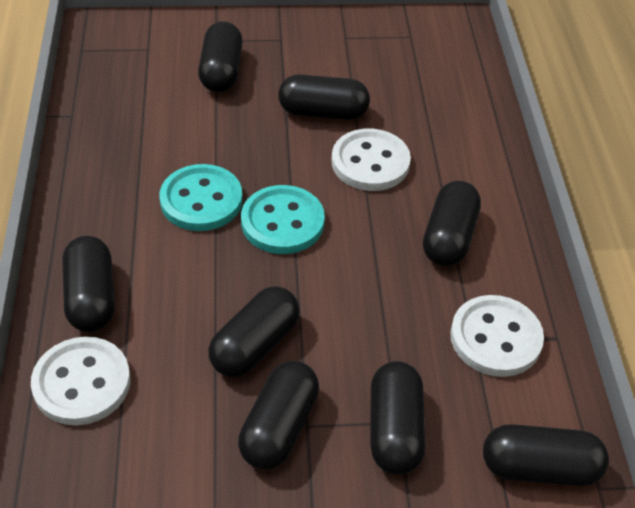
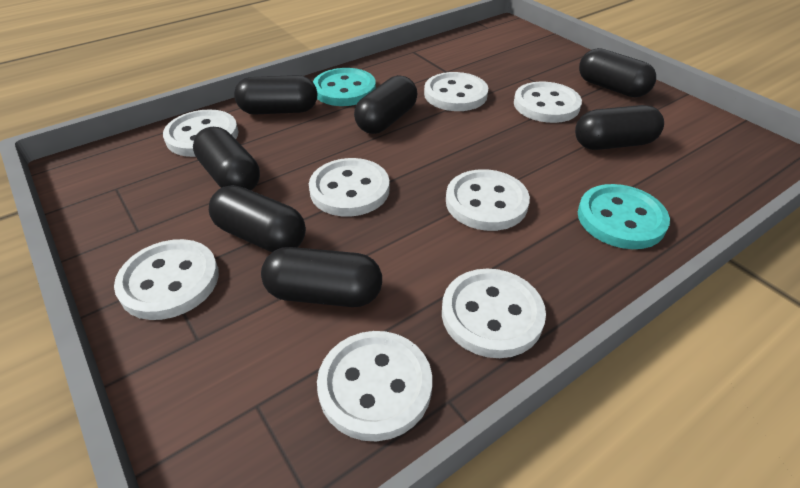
black capsule: [62,236,115,332] [198,21,243,92] [208,286,300,377] [238,361,319,470] [278,75,370,120] [370,361,426,475] [423,181,481,266] [483,424,609,486] = 8 -> [193,127,260,191] [209,185,306,252] [234,75,317,115] [261,247,382,307] [354,75,417,134] [575,105,664,150] [579,48,656,97] = 7
white button: [31,337,131,425] [332,129,411,191] [450,295,544,377] = 3 -> [114,239,219,320] [163,109,239,157] [309,158,390,217] [317,331,432,441] [424,72,488,111] [442,269,546,358] [446,169,530,231] [514,82,582,123] = 8

